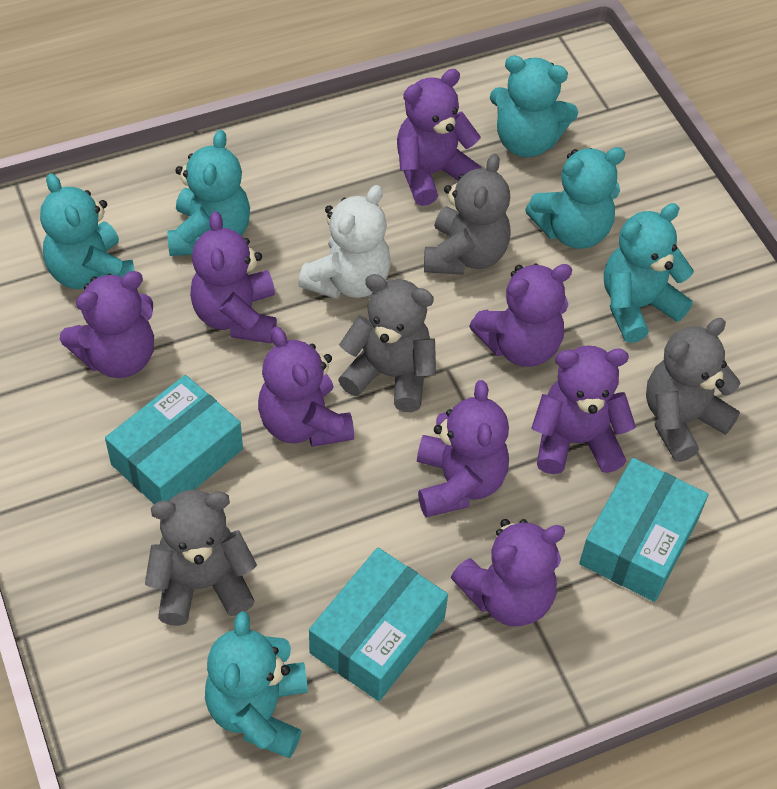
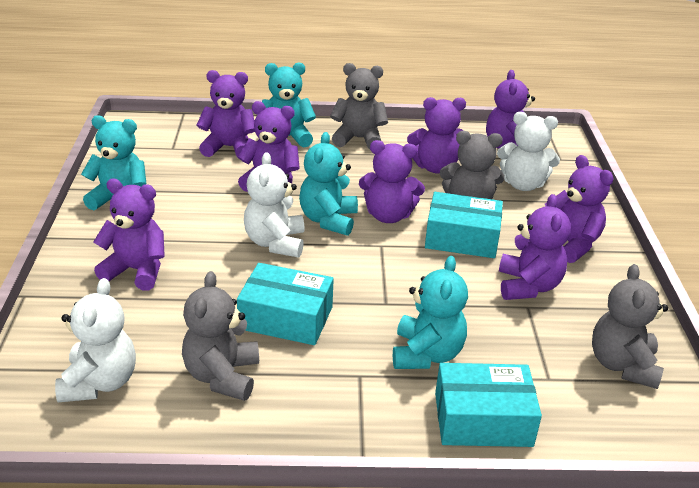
turquoise teddy bear: [40,173,135,289] [167,130,250,256] [205,611,308,758] [490,55,578,158] [525,147,625,249] [604,203,694,343] = 6 -> [81,115,146,210] [262,63,316,148] [299,132,358,236] [393,256,468,369] = 4
white teddy bear: [298,185,391,299] = 1 -> [55,278,136,402] [244,152,305,258] [497,112,560,191] = 3

